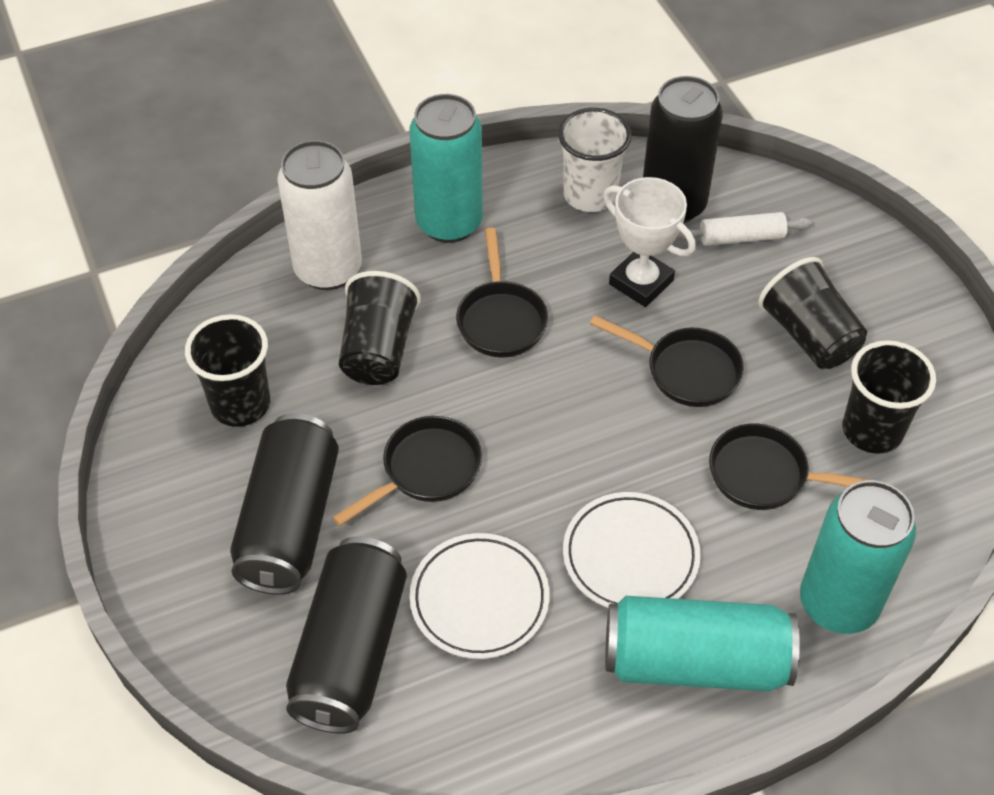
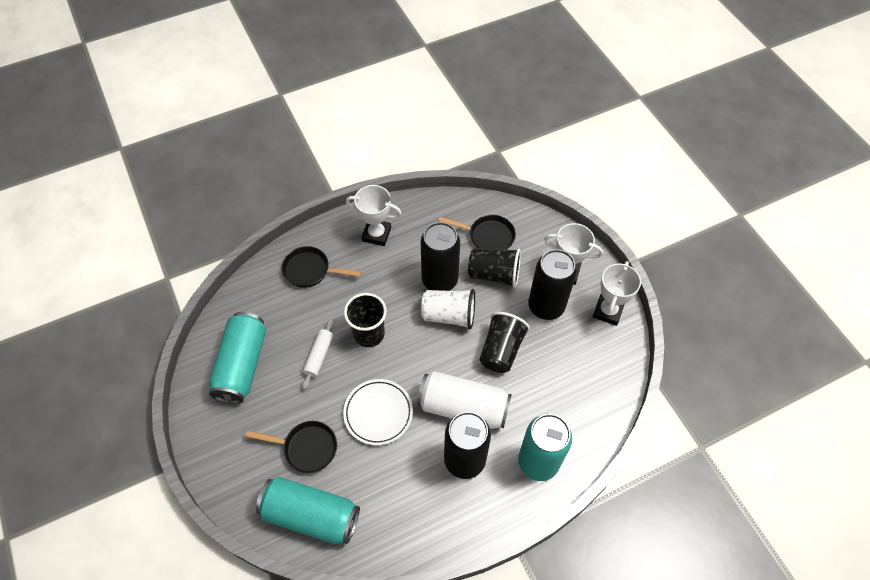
black cup: [185,314,270,427] [339,271,421,385] [758,257,867,369] [842,340,936,454] = 4 -> [344,293,387,347] [468,248,521,288] [479,312,530,373] = 3
black pan: [332,416,482,526] [456,228,548,357] [590,315,744,407] [709,424,869,510] = 4 -> [245,421,337,473] [282,246,361,288] [438,215,516,250] = 3
white plate: [410,533,550,659] [563,492,701,608] = 2 -> [343,379,413,445] = 1
white trophy: [603,177,696,307] = 1 -> [346,185,402,246] [544,223,603,285] [593,261,641,326] = 3

